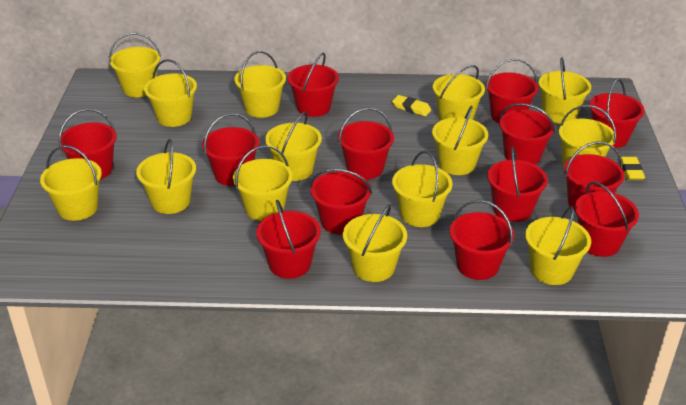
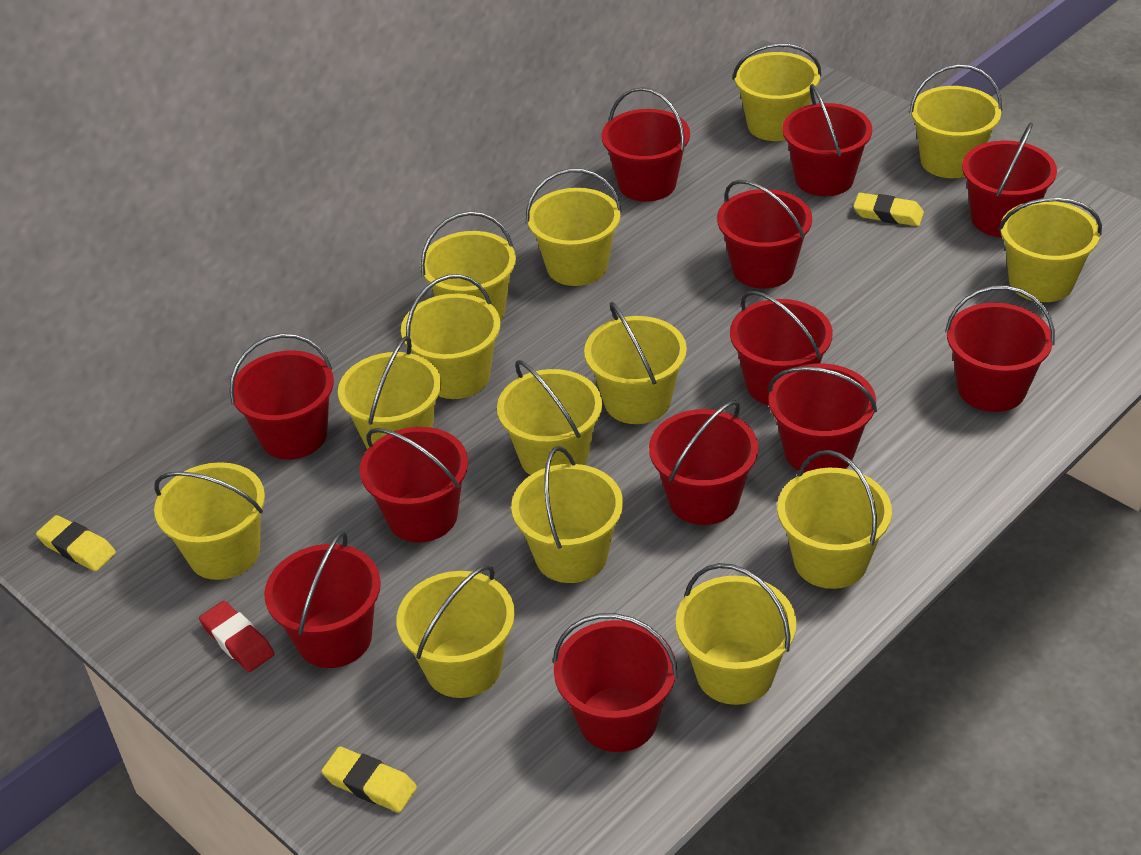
red bucket: [58,109,117,179] [202,113,259,186] [256,200,321,279] [287,52,339,117] [310,169,372,235] [338,108,394,179] [450,200,514,280] [486,59,538,123] [487,146,548,222] [499,103,555,164] [564,142,625,212] [575,181,639,257] [589,79,645,148] = 13 -> [229,333,334,460] [264,531,381,668] [360,427,468,542] [553,613,678,752] [601,87,690,202] [649,400,758,525] [717,180,812,289] [730,291,833,405] [768,363,877,473] [782,84,872,196] [945,285,1055,412] [962,122,1057,237] = 12
red eraser: none = 0 -> [199,601,274,672] = 1
yellow eraser: [392,95,431,116] [621,157,645,180] = 2 -> [36,515,116,571] [321,747,417,813] [853,193,924,226] = 3

